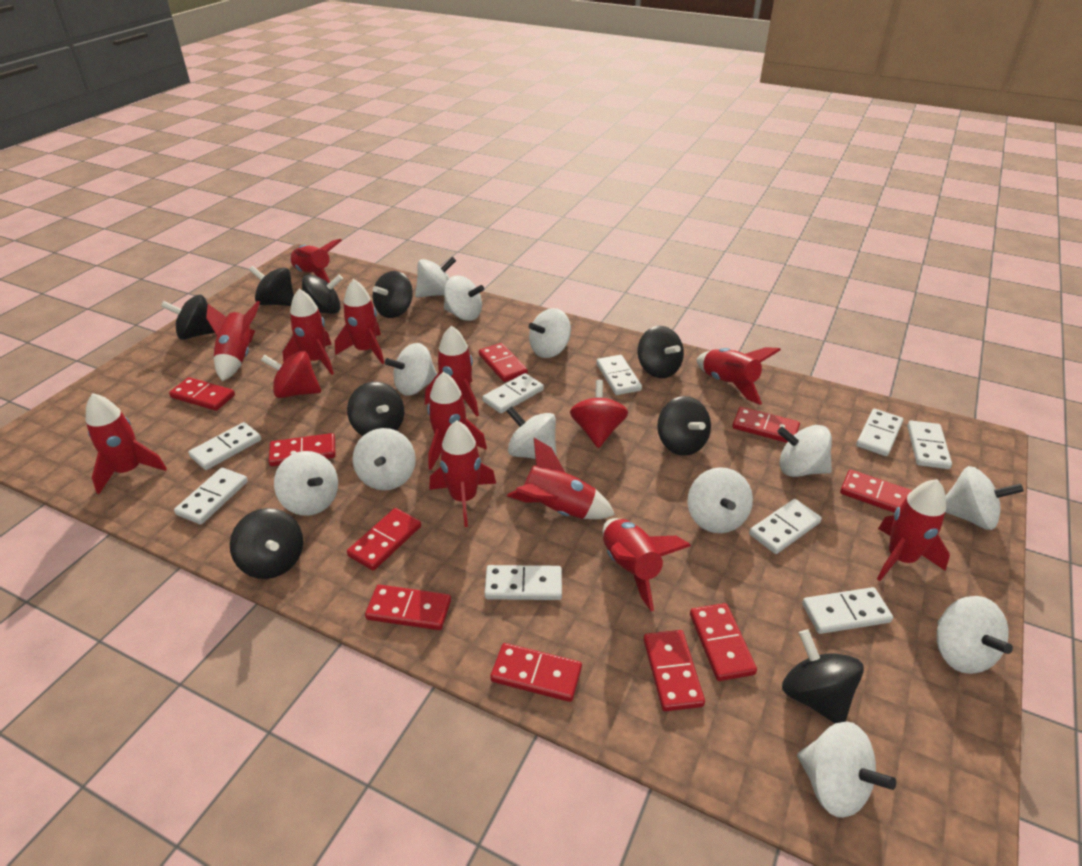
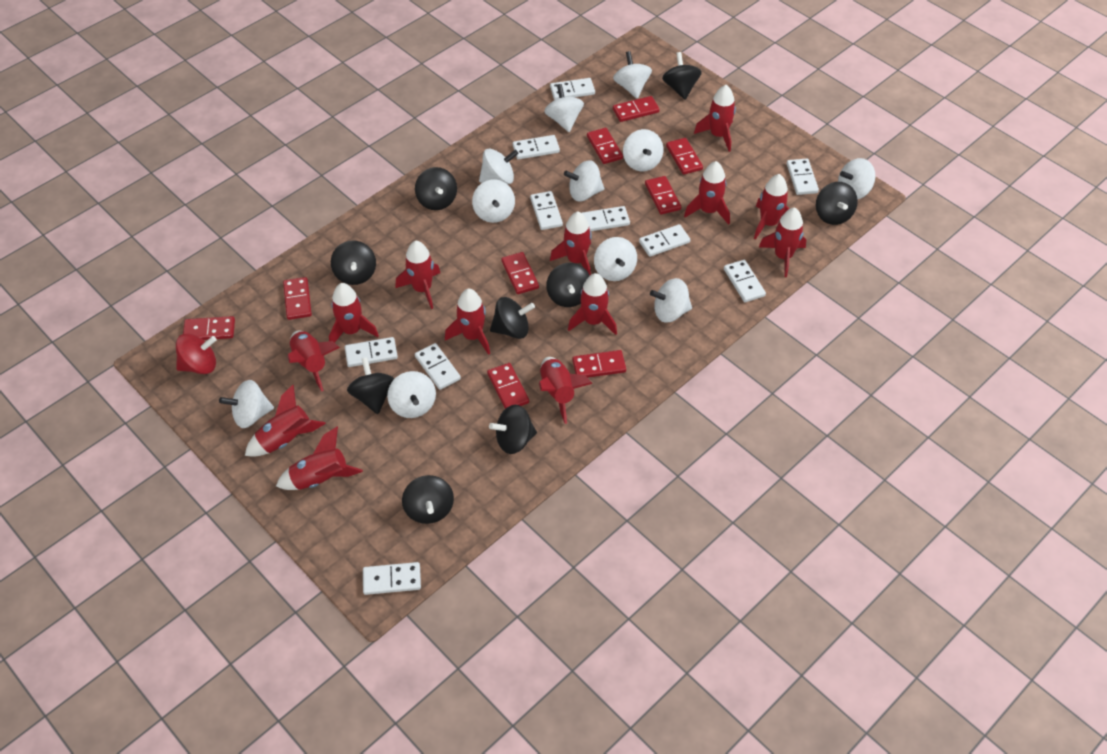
red domino: [169,377,235,411] [269,433,335,466] [347,508,421,571] [365,585,451,630] [479,343,528,382] [490,643,582,702] [643,630,705,711] [690,603,757,681] [732,407,800,443] [840,470,913,513] = 10 -> [183,316,235,340] [283,277,312,320] [487,363,529,409] [501,252,539,294] [572,350,626,378] [587,128,623,164] [613,96,660,122] [645,176,681,214] [666,138,703,175] = 9
red rocket: [86,393,167,494] [206,301,260,381] [283,289,334,375] [290,239,342,283] [335,279,384,364] [425,326,479,417] [428,372,487,470] [429,421,496,527] [507,438,615,519] [603,518,691,611] [697,347,781,405] [877,479,950,581] = 12 -> [245,385,326,457] [276,427,363,490] [287,331,340,392] [329,283,379,343] [395,241,440,309] [445,289,490,355] [539,357,592,424] [550,211,592,275] [568,273,617,335] [684,161,730,225] [694,85,736,152] [754,174,789,240] [759,207,806,277] = 13
red spinning top: [261,351,321,398] [570,380,628,448] = 2 -> [176,333,217,374] = 1
white domino: [174,468,248,524] [188,422,261,470] [482,373,544,413] [484,565,562,600] [596,355,642,395] [749,499,822,554] [802,587,893,634] [856,409,903,456] [907,421,952,469] = 9 -> [345,337,398,367] [363,562,421,595] [415,343,461,390] [513,135,560,160] [530,191,563,230] [550,78,595,100] [582,206,630,231] [639,224,690,257] [724,260,766,302] [787,159,819,195] = 10
white spinning top: [274,451,338,516] [353,428,416,490] [385,343,437,396] [415,257,456,298] [444,275,484,321] [507,406,557,459] [529,308,571,358] [688,467,753,533] [777,425,832,477] [797,721,896,818] [937,596,1013,674] [945,466,1024,530] = 12 -> [219,380,274,428] [387,371,436,418] [472,179,515,223] [479,149,519,184] [544,84,584,132] [564,160,604,201] [594,237,637,281] [613,51,652,98] [623,129,663,171] [650,278,692,323] [838,158,876,200] = 11

